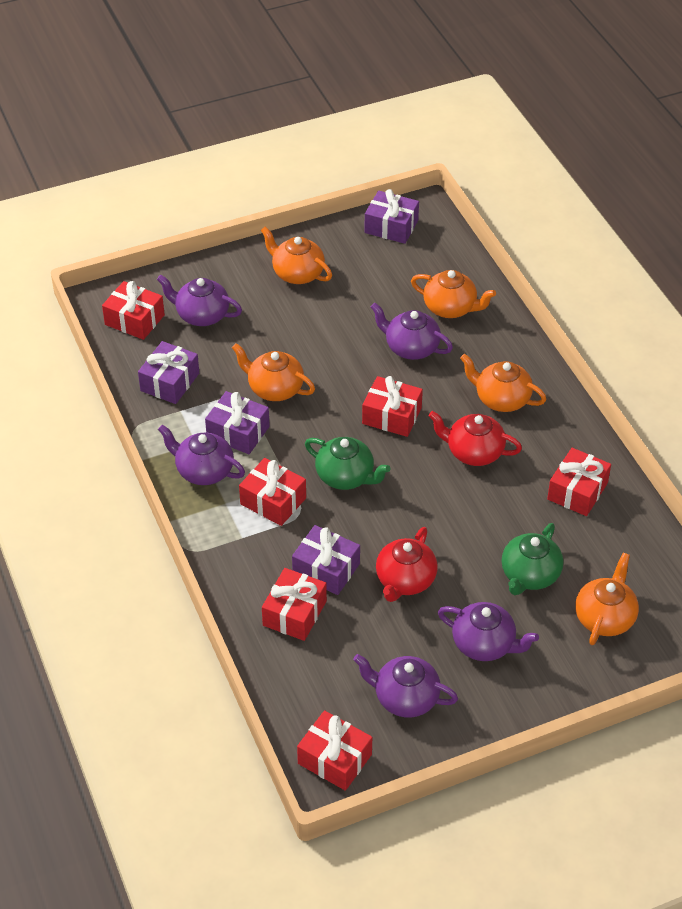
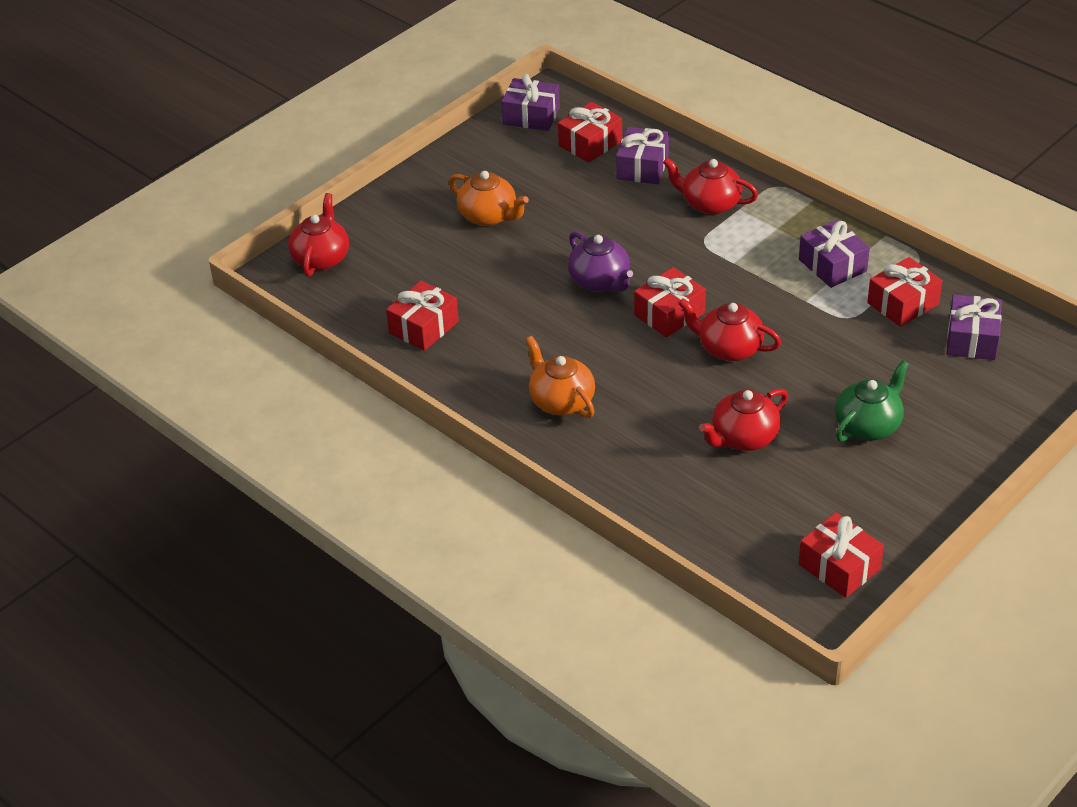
green teapot: [305,437,391,490] [502,523,563,595] = 2 -> [835,360,909,442] = 1
orange teapot: [232,343,315,401] [261,227,332,284] [411,270,496,318] [460,354,547,412] [575,553,639,645] = 5 -> [449,171,529,226] [525,336,595,418] = 2
purple teapot: [157,275,242,326] [158,425,245,485] [353,654,458,717] [371,303,453,360] [438,602,539,661] = 5 -> [568,231,633,292] = 1
red gift: [102,281,165,340] [239,458,306,526] [262,568,327,641] [297,710,372,791] [362,376,423,437] [547,448,611,516] = 6 -> [386,280,459,351] [558,102,622,163] [634,267,706,337] [799,513,884,598] [867,257,942,327] = 5
red teapot: [376,527,438,602] [428,411,522,466] = 2 -> [288,193,349,277] [663,158,758,215] [678,298,781,361] [699,389,788,451] = 4

